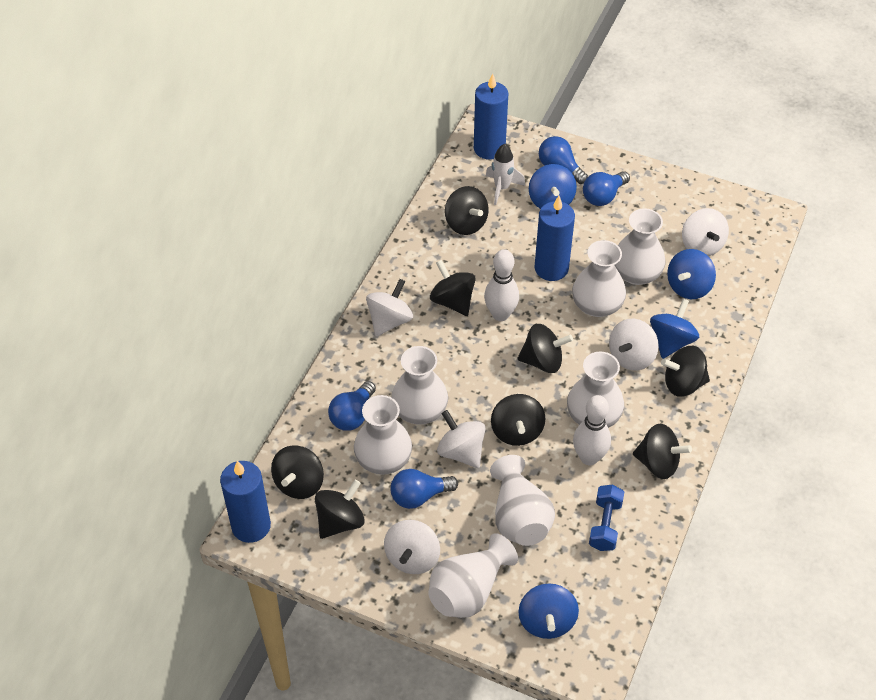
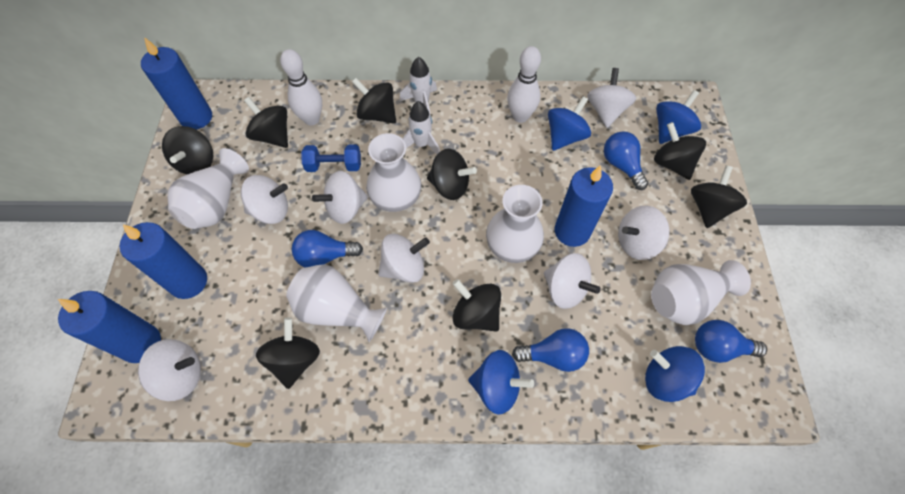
blue candle: [220,461,271,543] [474,73,508,160] [535,196,575,281] = 3 -> [58,291,161,363] [119,222,207,299] [141,37,212,129] [555,165,613,247] = 4
white rocket: [486,144,525,205] = 1 -> [400,57,437,114] [403,101,440,154] = 2
white spinning top: [366,279,413,337] [384,520,440,574] [437,410,485,468] [609,319,659,371] [682,208,729,256] = 5 -> [138,339,201,401] [241,175,288,224] [312,171,368,224] [378,234,430,283] [544,253,601,309] [587,68,636,128] [618,206,670,260] = 7
white vase: [354,395,412,475] [391,346,448,425] [428,533,518,618] [490,455,555,546] [567,352,624,428] [572,240,626,317] [615,208,666,285] = 7 -> [167,148,249,229] [286,264,387,342] [366,133,421,212] [486,185,544,263] [651,260,751,325] = 5

